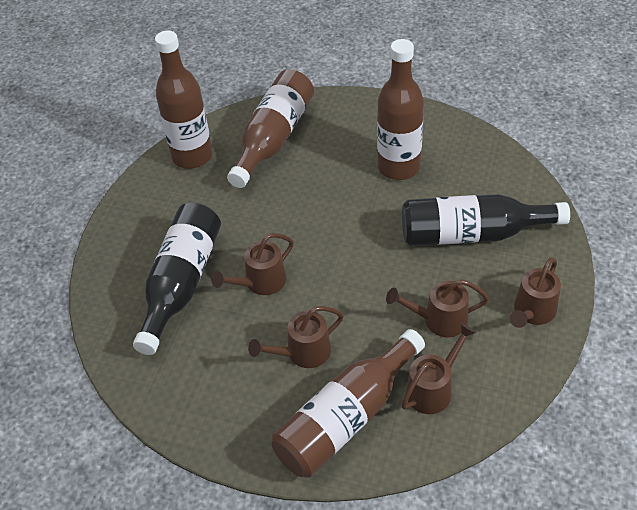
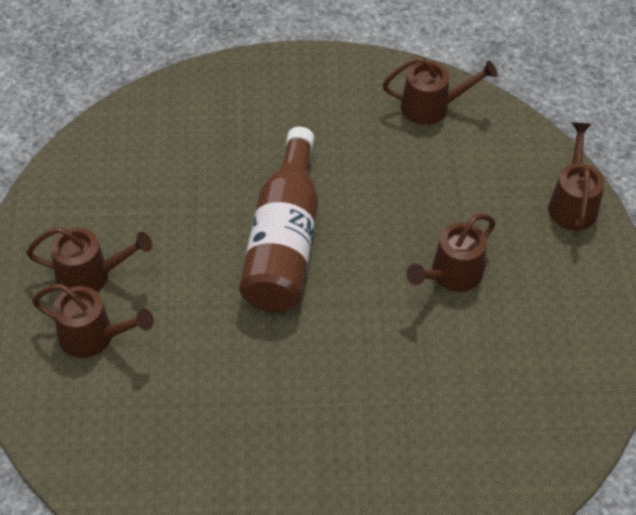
black bottle: [133,203,221,355] [402,194,570,246] = 2 -> none = 0
brown bottle: [155,31,213,169] [227,69,314,188] [271,329,425,478] [377,39,424,180] = 4 -> [239,127,318,312] = 1

